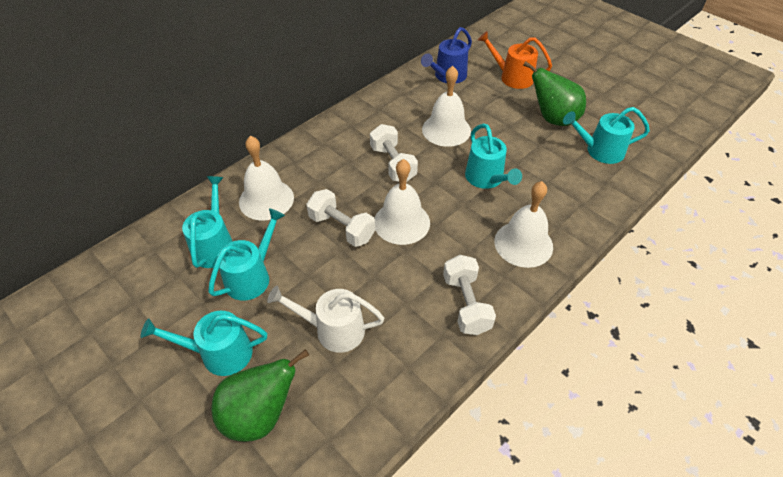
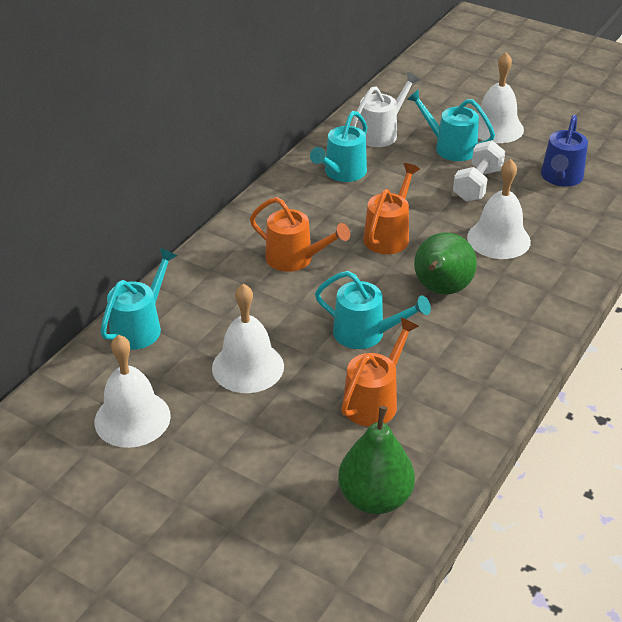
orange watering can: [478,31,552,89] = 1 -> [250,197,350,272] [341,317,419,426] [363,163,420,254] = 3
turquoise watering can: [141,311,267,376] [182,176,233,268] [208,208,285,301] [465,124,522,189] [563,107,650,164] = 5 -> [100,248,177,350] [310,111,367,182] [315,271,431,349] [406,89,495,161] = 4
white dumbbell: [306,189,375,247] [370,124,418,182] [443,255,496,335] = 3 -> [453,140,505,202] = 1

